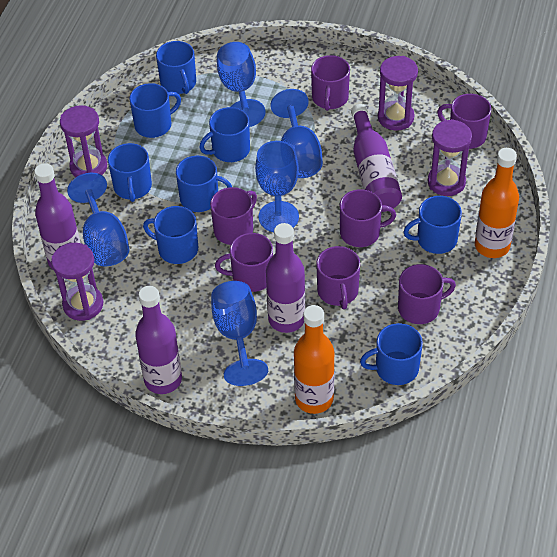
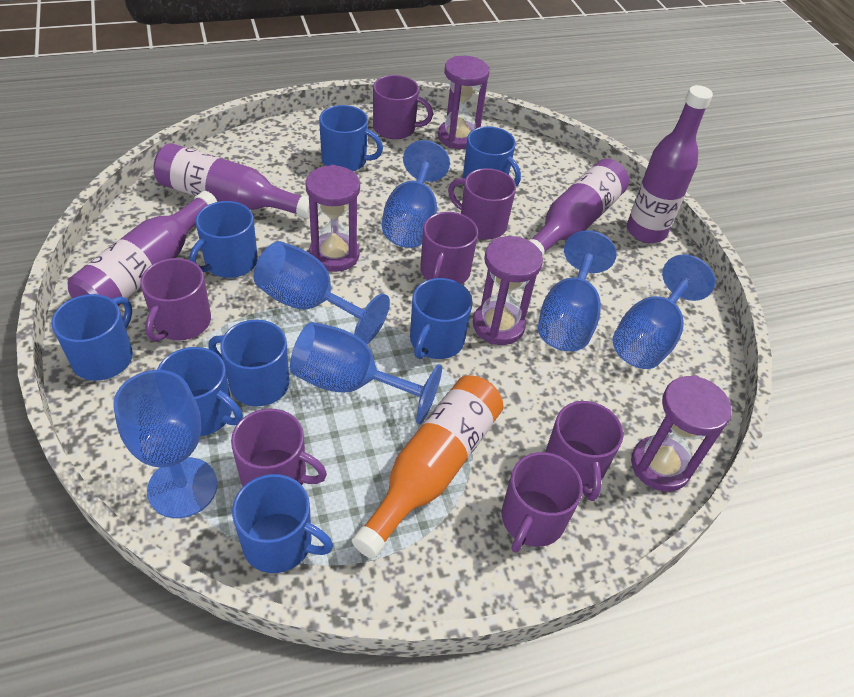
blue goblet: [67,173,130,266] [211,281,268,386] [217,42,266,127] [255,141,299,232] [271,89,323,178] = 5 -> [114,370,217,518] [254,241,390,344] [290,322,442,424] [382,140,450,248] [538,230,617,351] [613,254,715,369] = 6
orange bottle: [294,305,335,414] [475,148,519,258] = 2 -> [352,375,504,559] = 1

